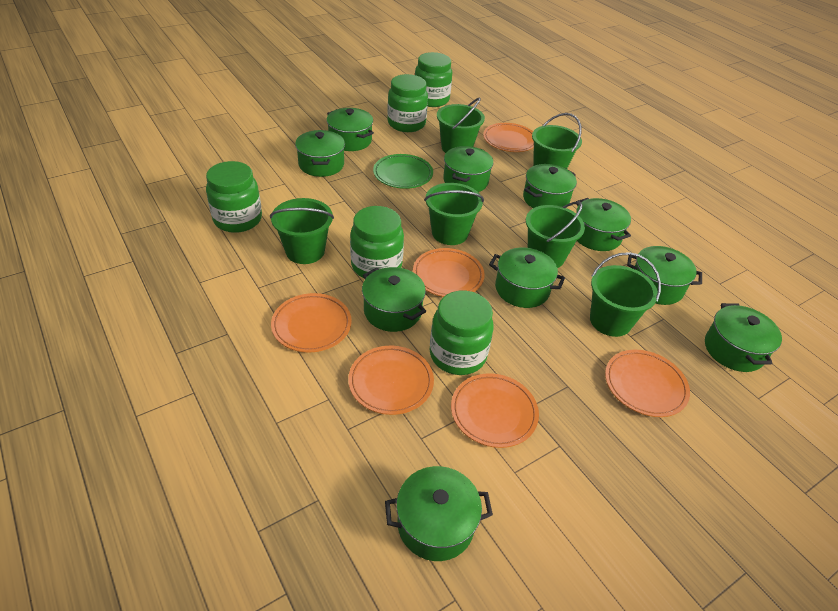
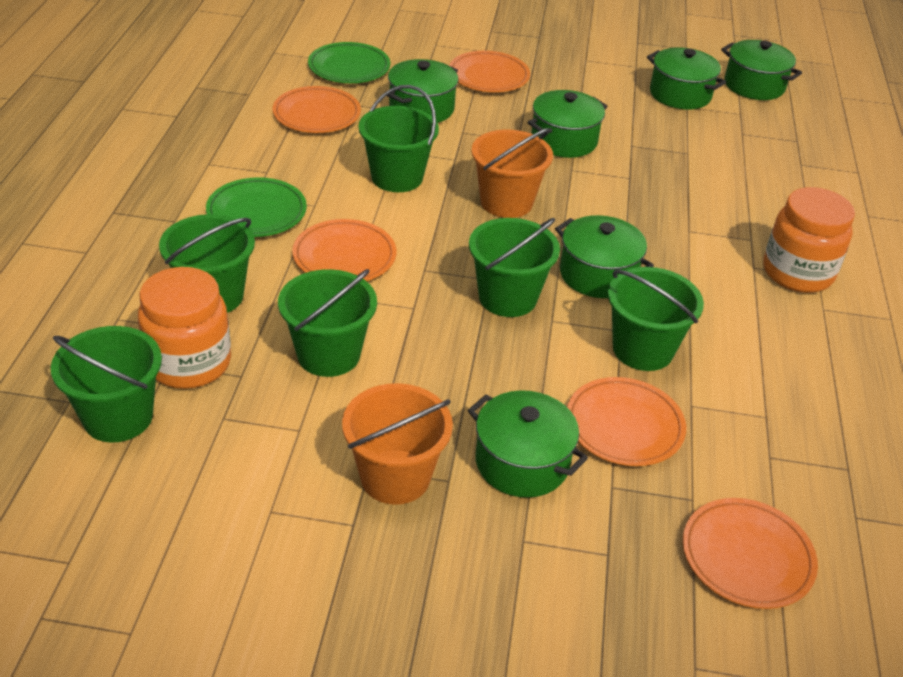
green jar: [206,161,262,233] [350,206,404,278] [387,74,428,132] [415,52,452,107] [430,291,493,375] = 5 -> none = 0
green plate: [373,154,433,189] = 1 -> [206,177,307,237] [308,42,390,83] = 2
green pot: [295,130,345,177] [327,108,374,151] [362,267,426,332] [385,466,493,561] [443,146,493,192] [489,248,565,308] [523,164,577,208] [576,198,631,251] [627,246,702,305] [705,303,782,372] = 10 -> [387,59,458,123] [468,390,588,498] [528,90,608,158] [555,215,654,298] [647,48,726,110] [721,40,802,100] = 6
orange bucket: none = 0 -> [342,383,453,505] [471,128,553,218] = 2
orange jar: none = 0 -> [138,267,231,389] [764,187,855,293] = 2
orange plate: [271,293,352,353] [348,346,434,415] [413,248,485,297] [451,373,539,448] [483,123,534,152] [605,350,690,417] = 6 -> [273,86,361,133] [292,219,396,281] [449,51,530,92] [567,377,686,466] [683,498,818,609] = 5

